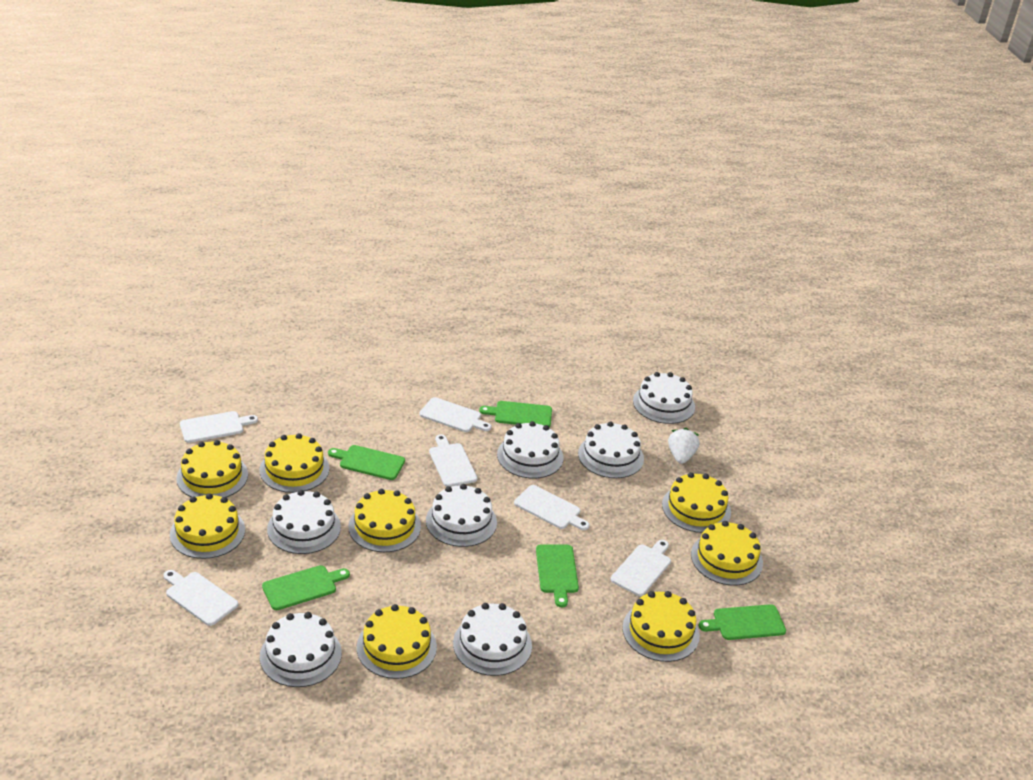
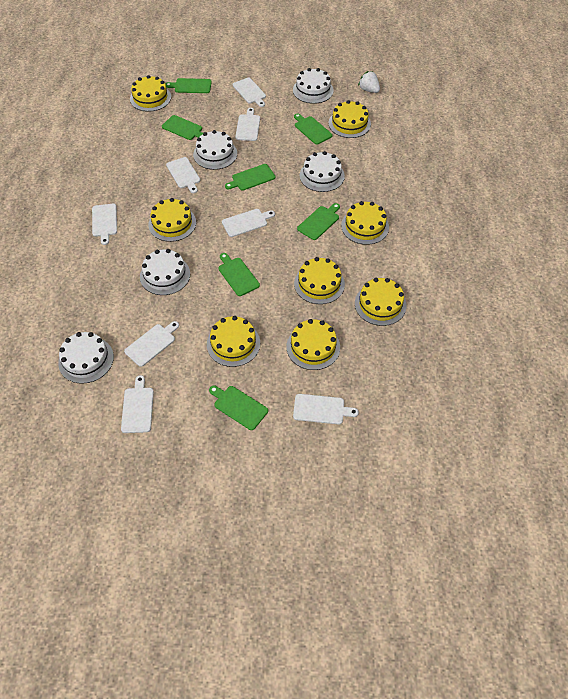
green cutting board: [262,565,350,610] [328,445,405,480] [479,401,552,427] [536,544,579,607] [699,604,786,640] = 5 -> [162,115,203,140] [166,78,212,93] [209,385,268,430] [218,253,260,296] [225,164,276,191] [294,113,332,145] [297,203,340,240] = 7
white cake: [260,612,342,687] [267,490,341,554] [426,484,497,547] [453,603,532,676] [497,421,564,479] [578,421,644,478] [633,372,695,424] = 7 -> [58,332,114,384] [140,249,190,295] [193,130,237,170] [293,68,334,104] [300,151,345,192] = 5
white cutting board: [163,570,238,626] [180,411,258,443] [419,397,492,432] [429,434,477,487] [514,485,590,530] [611,540,671,596] = 6 -> [92,204,117,245] [121,375,154,433] [124,321,179,367] [166,157,200,193] [222,209,275,237] [233,78,266,107] [235,108,260,141] [293,394,359,425] = 8

